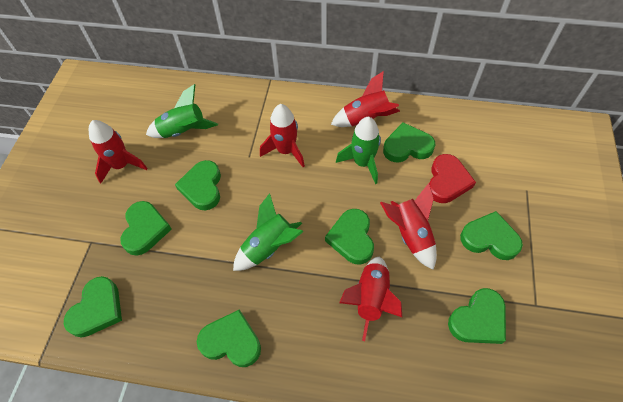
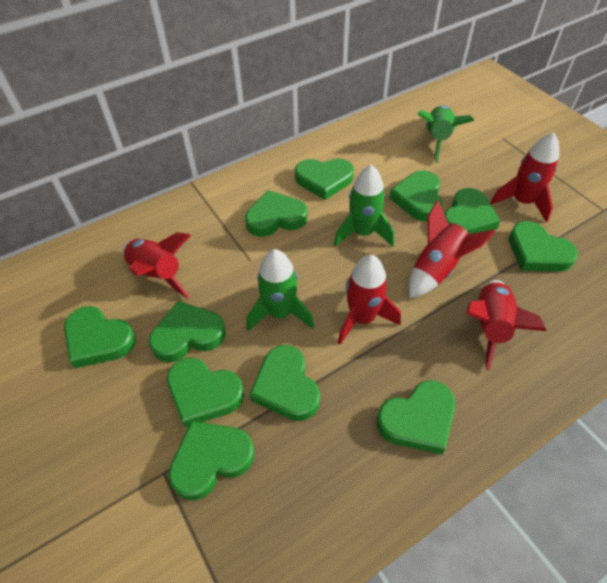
green heart: [64,276,122,337] [121,201,172,256] [175,160,221,210] [197,309,261,367] [325,209,374,265] [383,123,435,162] [448,288,506,344] [460,211,523,260] = 8 -> [64,306,136,368] [149,301,226,362] [167,357,244,428] [168,421,255,500] [245,190,308,237] [249,345,320,421] [295,159,354,200] [377,380,455,454] [389,170,443,221] [444,188,501,234] [509,221,578,272] = 11
red heart: [429,154,476,203] = 1 -> none = 0

